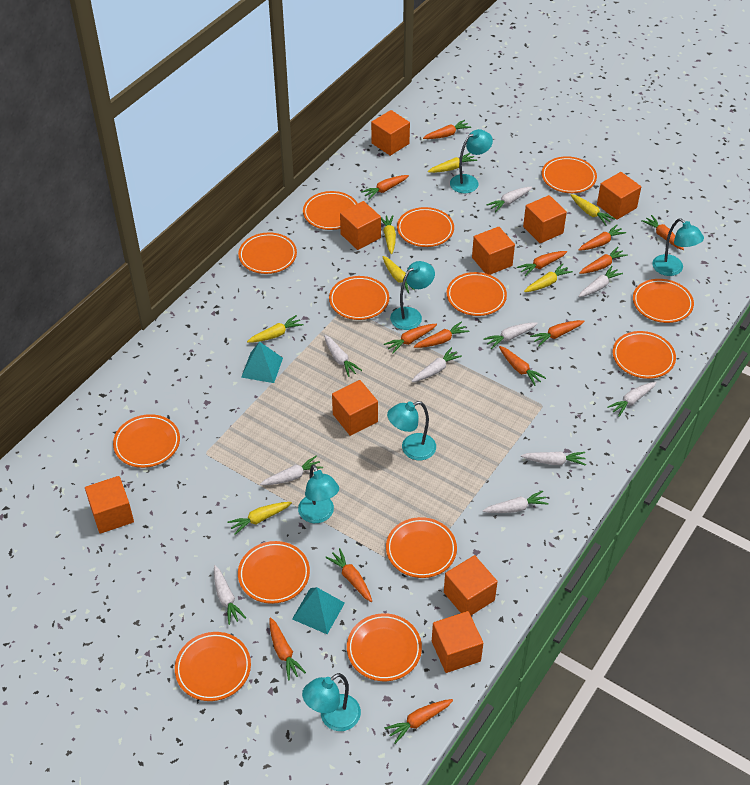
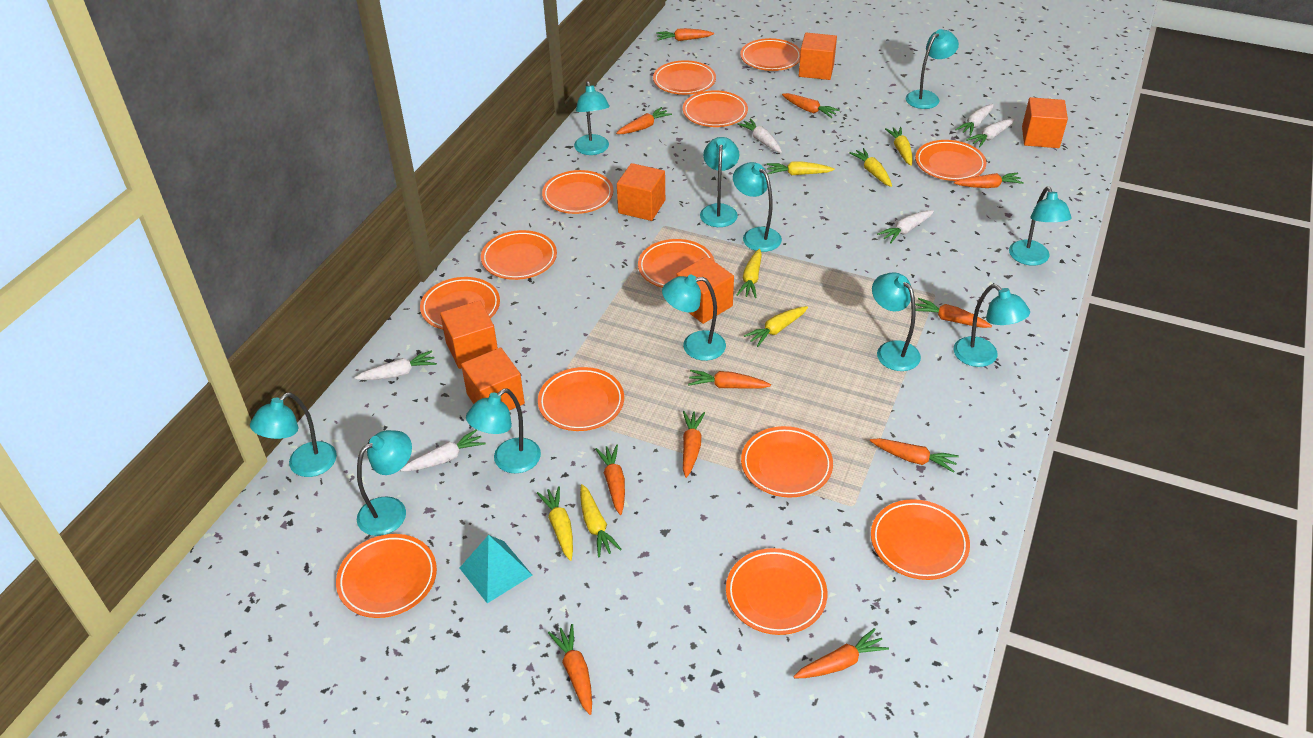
orange carrot: [269,617,306,680] [325,548,372,602] [361,175,409,199] [384,324,437,354] [385,699,453,744] [414,321,470,348] [423,120,471,139] [499,346,546,386] [517,251,567,276] [530,320,585,346] [579,225,626,250] [579,247,628,274] [641,215,684,250] = 13 -> [548,624,592,715] [595,444,625,515] [616,107,672,134] [656,28,714,41] [683,411,705,478] [688,370,771,389] [782,93,840,118] [793,628,889,678] [870,438,959,473] [915,298,992,328] [954,173,1024,188] = 11
orange cube: [85,476,134,534] [332,380,378,436] [340,201,381,250] [371,110,410,156] [432,611,483,673] [444,555,498,615] [472,227,515,275] [523,195,567,243] [597,172,641,220] = 9 -> [440,300,498,369] [461,348,525,410] [617,163,665,221] [676,256,734,324] [799,33,837,80] [1022,97,1068,148] = 6
turquoise lamp: [298,464,339,523] [302,673,361,731] [387,401,436,460] [390,261,435,330] [450,129,493,193] [652,218,704,276] = 6 -> [250,393,337,477] [357,430,412,536] [466,389,541,473] [574,81,610,155] [662,275,726,361] [700,137,739,227] [733,162,782,252] [872,272,921,371] [906,29,959,109] [954,284,1030,367] [1009,186,1072,266] = 11
turquoise pyramid: [241,341,283,383] [292,587,345,634] = 2 -> [460,535,532,603] = 1
white carrot: [214,565,246,625] [260,456,323,485] [324,335,362,377] [412,347,462,382] [483,322,538,349] [483,490,549,513] [486,187,532,213] [521,451,586,466] [578,266,623,297] [607,382,657,417] = 10 -> [354,350,437,380] [400,429,486,471] [737,118,782,153] [877,210,934,243] [955,104,994,136] [966,119,1015,147] = 6

